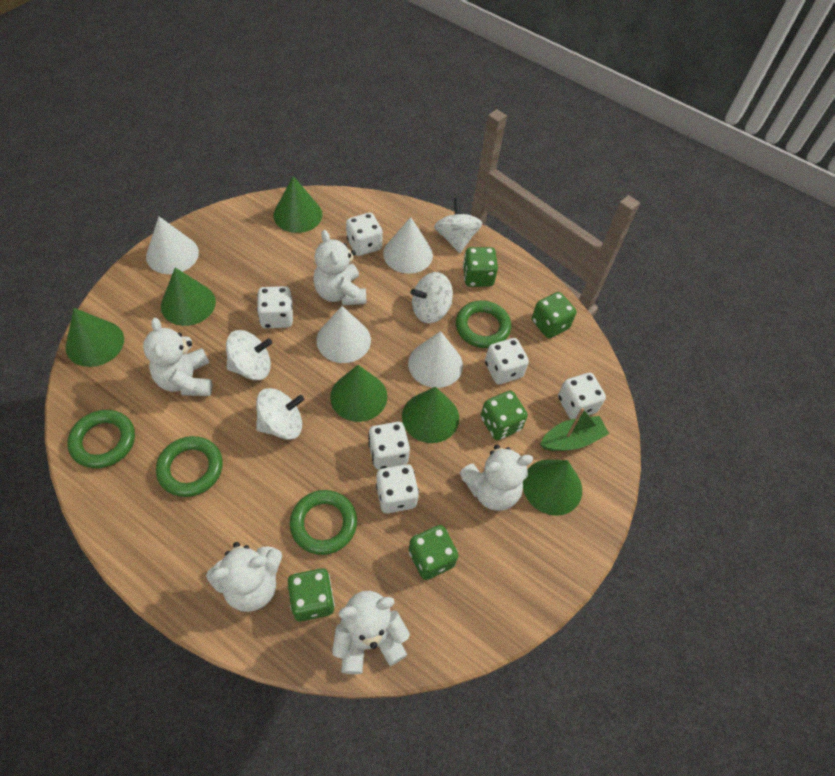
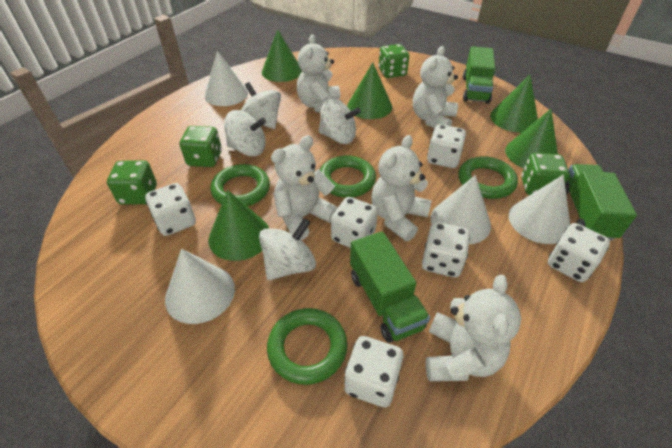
green boat: [540,408,609,451] = 1 -> none = 0
green cone: [66,308,124,367] [161,268,216,326] [273,176,322,233] [330,365,387,422] [402,387,459,443] [523,459,582,516] = 6 -> [209,190,269,261] [262,30,302,82] [347,62,392,119] [490,74,538,133] [505,109,558,168] = 5
green dice: [288,568,335,622] [409,525,458,580] [463,247,498,287] [481,391,528,440] [532,292,577,338] = 5 -> [107,160,157,205] [180,126,222,167] [379,44,409,78] [521,153,570,195] = 4
green truck: none = 0 -> [350,232,430,343] [463,46,495,104] [565,164,637,241] = 3

